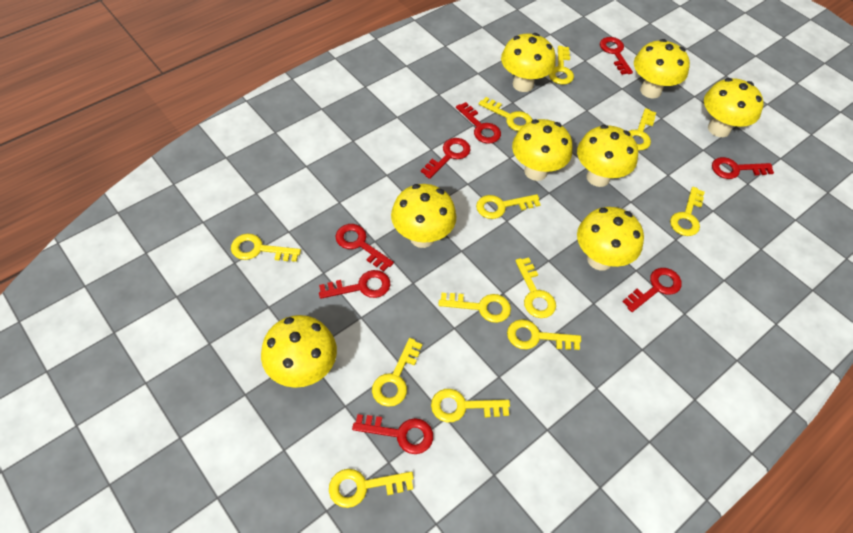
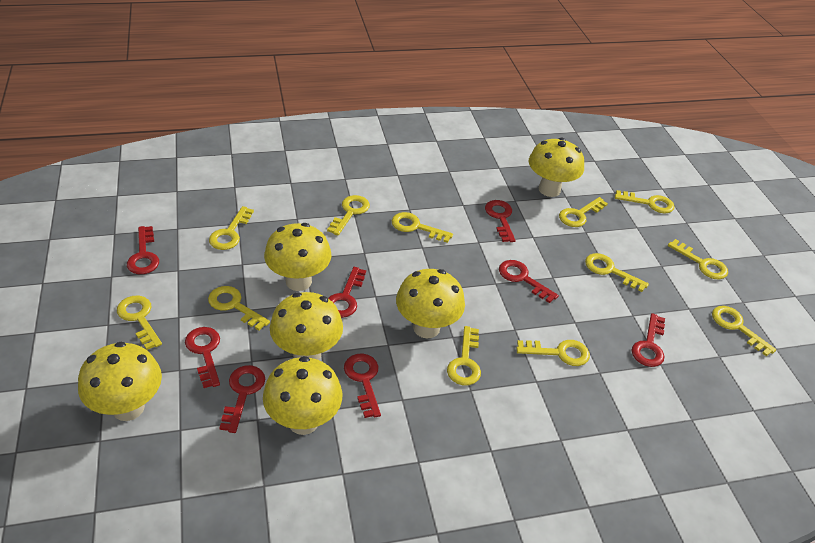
yellow mushroom: [261,315,337,388] [391,184,457,248] [501,33,556,92] [512,119,572,181] [577,125,638,187] [577,207,644,271] [634,39,690,99] [704,78,764,137] = 8 -> [78,342,162,421] [263,356,342,435] [264,223,331,291] [270,292,343,360] [396,269,465,339] [529,138,584,197] = 6

